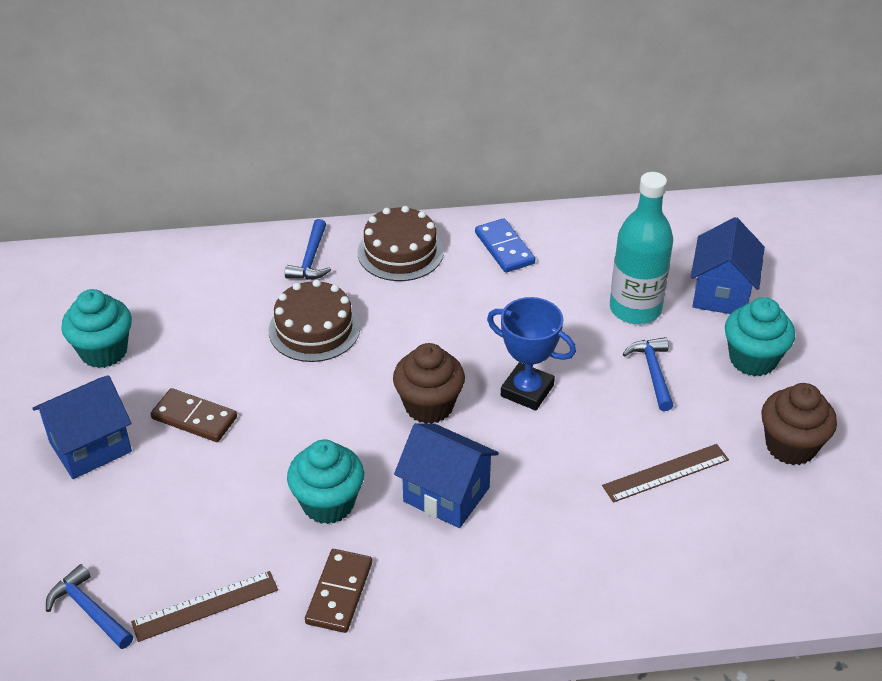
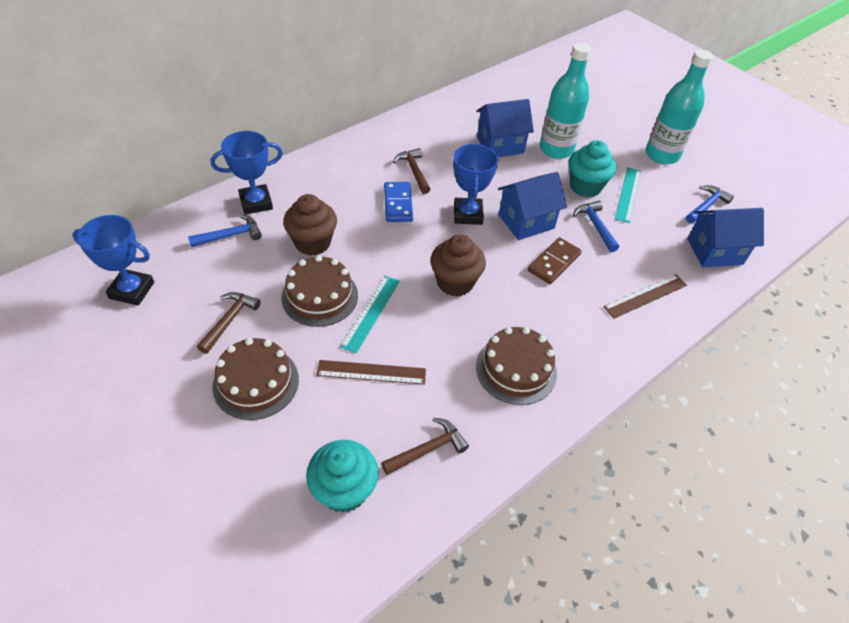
blue trophy: [487,297,576,411] = 1 -> [72,215,154,305] [211,131,283,215] [453,143,498,225] = 3
brown cake: [269,280,360,362] [358,206,444,281] = 2 -> [212,338,299,420] [281,255,358,327] [476,327,557,405] = 3
brown domino: [151,388,237,442] [305,549,372,633] = 2 -> [528,237,582,284] = 1
brown hammer: none = 0 -> [197,292,261,354] [381,418,469,475] [393,148,430,194] = 3
turquoise bottle: [610,172,673,324] = 1 -> [539,43,592,159] [646,50,713,164] = 2
turquoise cupcake: [61,289,132,368] [287,440,364,524] [725,297,795,376] = 3 -> [306,440,379,513] [569,140,616,197] = 2
turquoise ruler: none = 0 -> [340,276,400,353] [615,167,641,223] = 2

